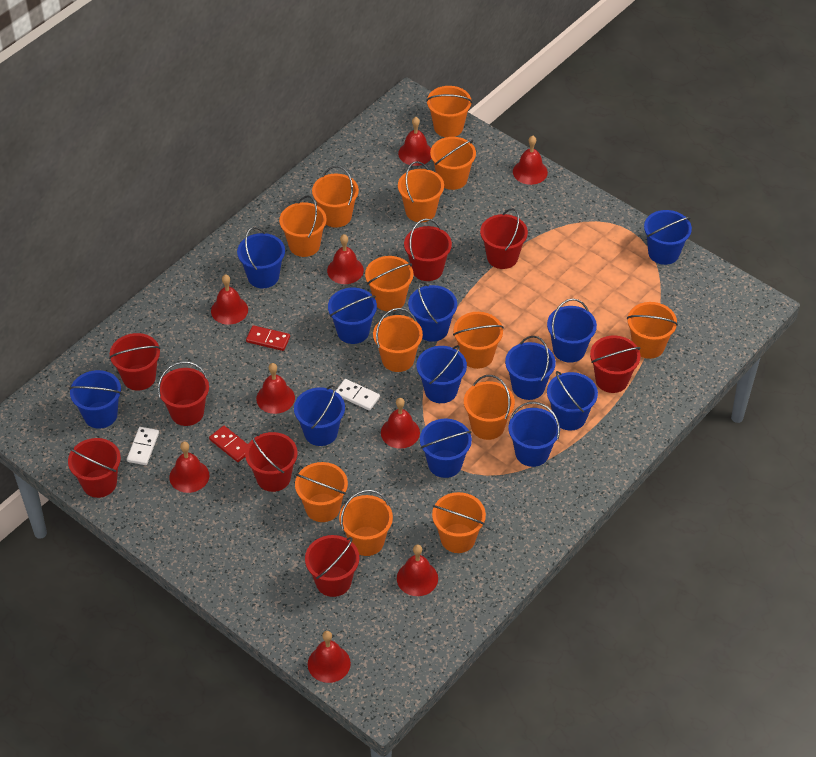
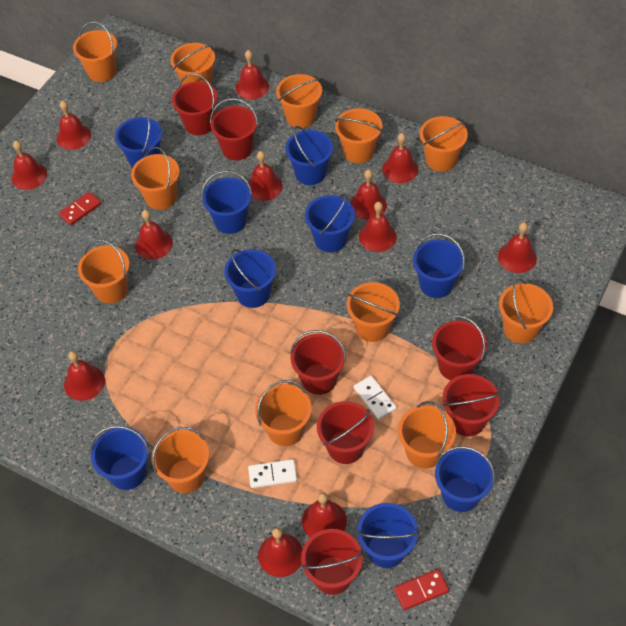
blue bucket: [69,370,122,429] [237,227,285,288] [294,385,345,446] [328,288,377,344] [408,281,457,342] [417,345,467,403] [420,419,472,478] [505,336,556,400] [508,402,560,467] [547,298,597,363] [547,371,598,431] [644,210,692,265] = 12 -> [90,426,150,490] [115,110,162,168] [201,171,252,234] [224,249,276,308] [285,126,333,185] [305,193,355,252] [356,503,419,568] [413,233,465,298] [435,446,495,512] = 9
orange bucket: [279,195,327,257] [295,462,348,522] [312,166,359,228] [339,490,393,556] [365,256,413,311] [373,308,423,372] [398,161,444,222] [426,86,472,137] [430,137,476,190] [432,492,486,553] [453,312,504,369] [464,375,515,440] [627,302,678,359] = 13 -> [73,21,117,82] [78,239,130,304] [131,147,180,210] [151,427,209,493] [170,43,215,86] [255,380,312,446] [276,74,322,128] [335,108,382,163] [347,282,400,342] [398,401,456,469] [420,116,468,172] [499,279,553,343] = 12
red bell: [169,442,209,493] [211,274,248,325] [256,363,295,414] [308,631,351,683] [327,234,364,284] [381,398,420,449] [397,545,438,596] [398,117,431,166] [513,136,548,185] = 9 -> [11,140,47,190] [56,100,91,150] [64,351,105,401] [135,210,173,260] [235,50,269,99] [248,151,283,201] [258,527,303,577] [302,493,347,537] [350,169,387,220] [359,202,397,252] [382,133,418,183] [498,222,537,273] = 12
red bucket: [68,438,121,498] [109,333,161,391] [158,361,209,426] [245,432,297,492] [305,535,359,597] [404,219,452,281] [480,208,528,269] [590,336,641,393] = 8 -> [172,73,218,135] [210,98,258,160] [290,330,346,395] [301,529,363,595] [317,401,374,464] [432,315,487,380] [442,374,500,437] = 7

